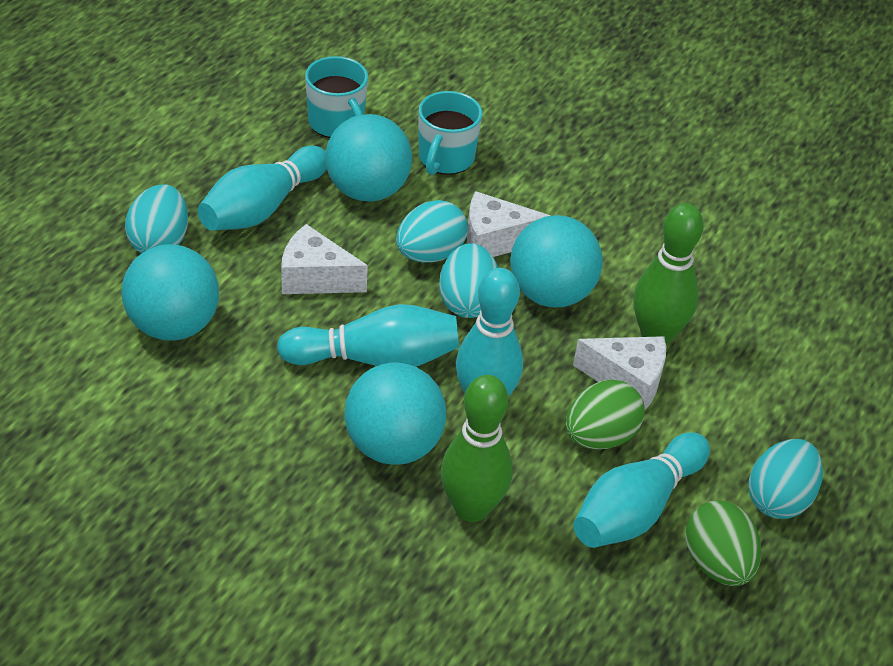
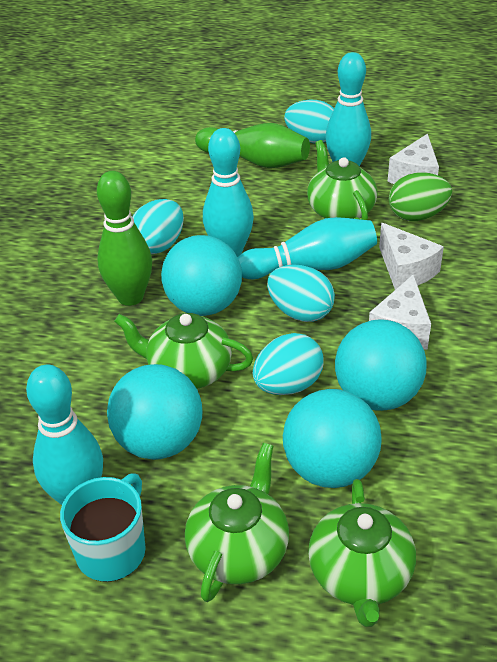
green egg: [566,380,645,449] [685,501,761,586] = 2 -> [389,172,452,221] = 1
green teapot: none = 0 -> [114,313,253,389] [185,443,289,602] [307,140,377,220] [308,479,416,627] = 4
turquoise mug: [305,56,368,138] [419,91,482,175] = 2 -> [60,473,146,582] = 1

